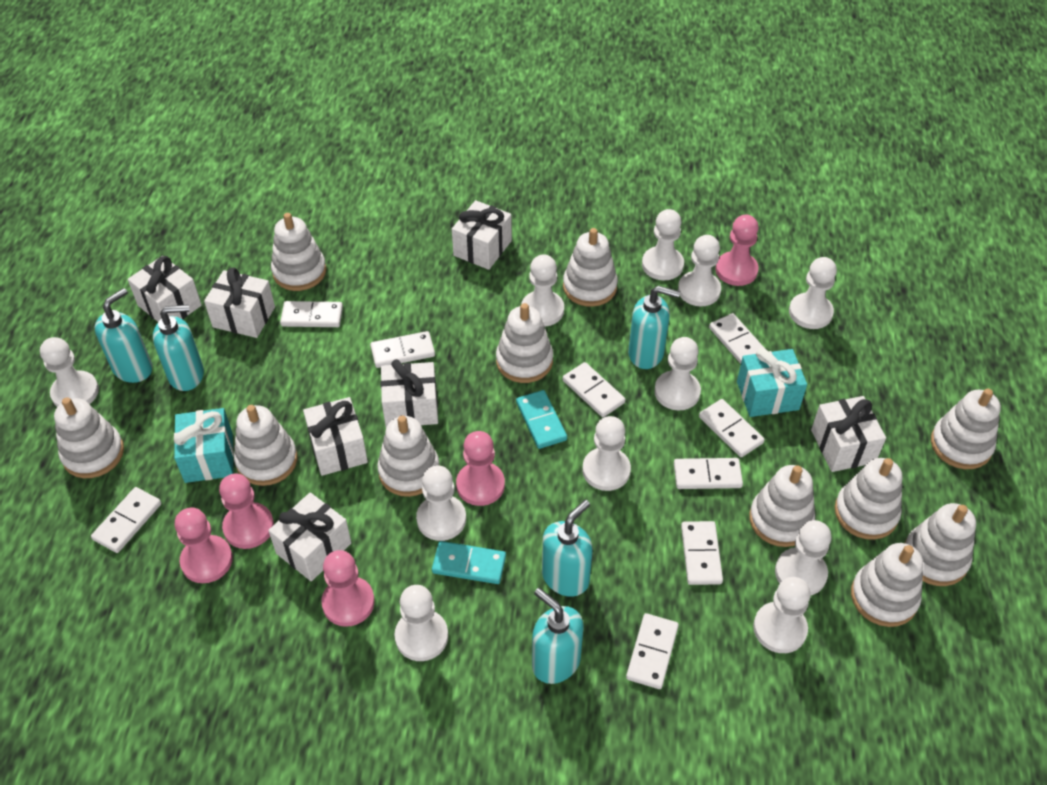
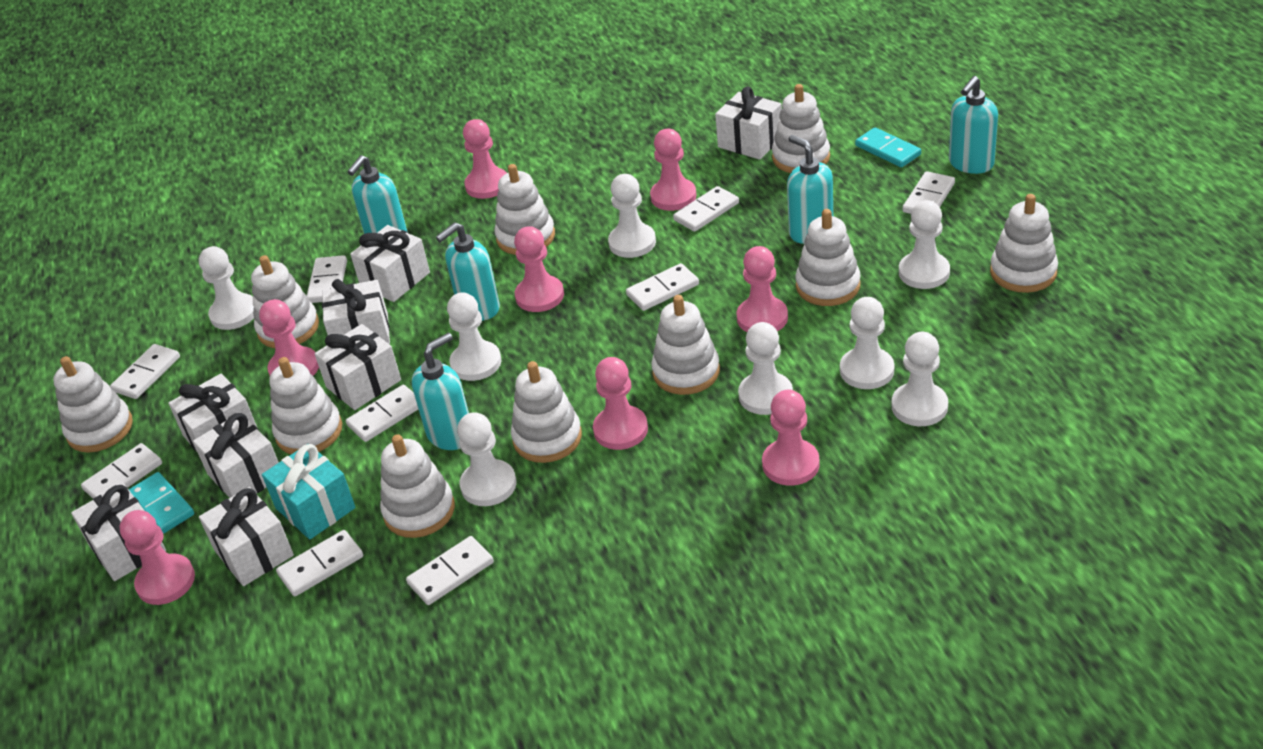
pink pawn: [174,507,233,583] [219,473,274,549] [321,550,375,627] [456,431,505,506] [715,215,759,286] = 5 -> [119,510,195,605] [259,299,319,376] [463,119,507,199] [514,226,564,312] [593,357,648,450] [650,129,696,211] [736,246,788,332] [762,390,820,486] = 8
turquoise gift: [174,408,234,483] [737,348,807,417] = 2 -> [262,444,356,540] = 1
white gift: [128,256,202,322] [204,267,275,338] [268,492,352,581] [303,397,368,476] [381,359,438,427] [452,200,512,270] [811,396,886,472] = 7 -> [71,483,166,581] [168,374,257,453] [193,413,279,498] [199,487,294,586] [314,324,401,410] [322,279,390,344] [350,225,430,302] [715,86,782,160] = 8
white pawn: [40,337,99,407] [395,585,448,661] [416,466,466,541] [521,254,564,326] [582,416,631,491] [642,209,684,280] [654,337,701,411] [678,235,721,306] [753,577,811,653] [775,520,831,595] [789,257,837,329] = 11 -> [199,246,254,330] [447,292,501,381] [457,412,516,506] [608,174,656,258] [738,322,793,415] [840,297,894,389] [892,332,948,426] [899,200,950,289] = 8
white stacking toy: [54,397,124,478] [234,405,297,486] [271,213,327,291] [377,415,440,497] [496,303,553,383] [563,228,618,307] [749,465,815,547] [835,458,903,540] [851,543,923,627] [905,503,976,586] [931,389,1001,469] = 11 -> [53,356,133,453] [251,255,319,348] [270,357,342,454] [380,434,455,538] [494,164,555,255] [511,361,582,463] [651,295,720,395] [772,84,830,173] [795,209,861,306] [990,194,1058,293] = 10

